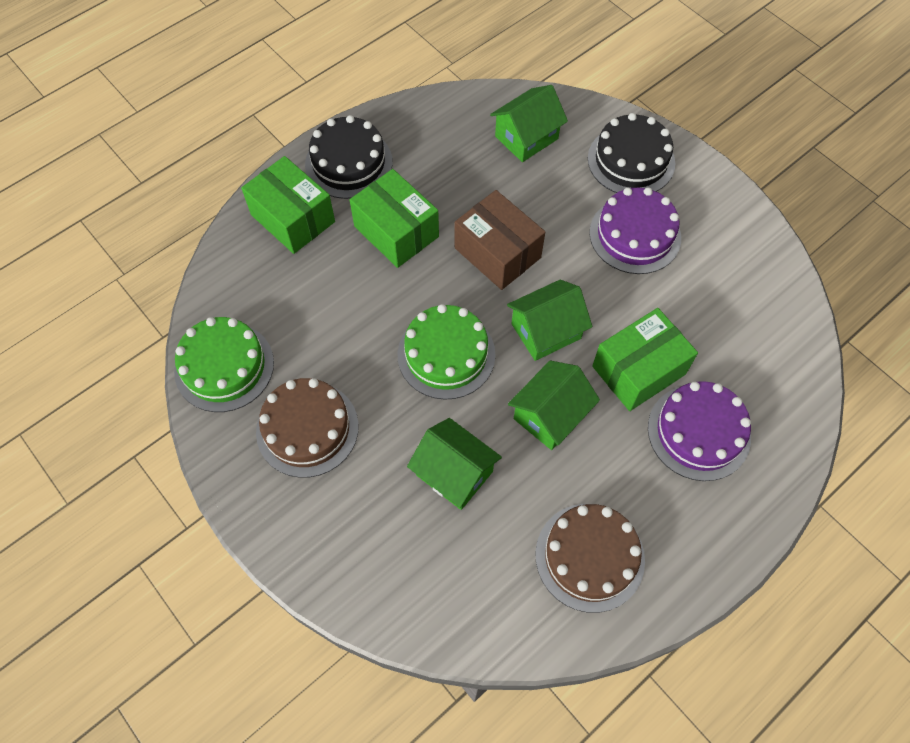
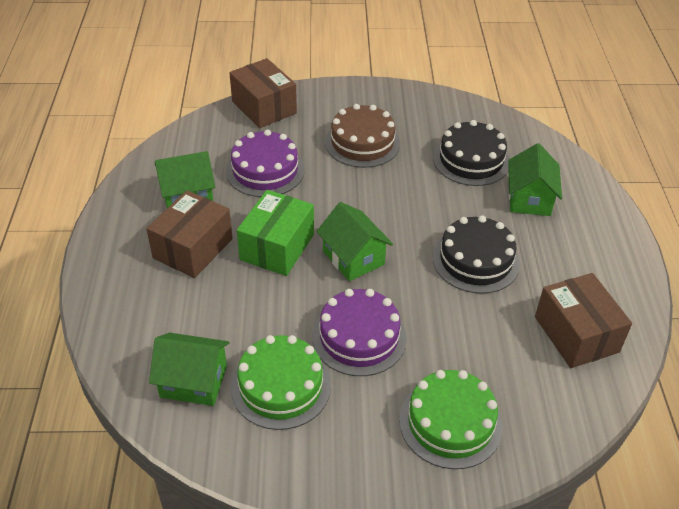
brown box: [455,190,545,290] = 1 -> [146,190,233,278] [229,58,297,128] [535,273,632,368] = 3
brown cake: [256,378,359,478] [535,504,645,613] = 2 -> [325,104,400,168] = 1
green box: [241,156,335,254] [350,169,439,268] [592,308,698,411] = 3 -> [237,190,314,276] = 1

